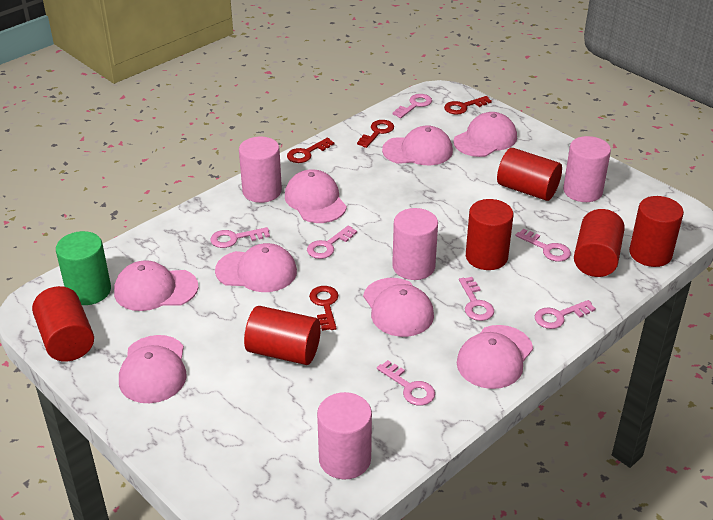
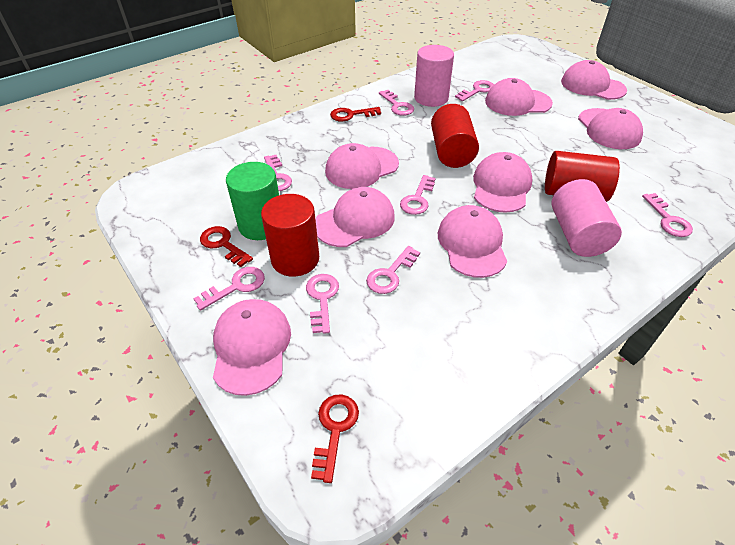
pink cylinder: [239,137,282,203] [317,392,372,479] [392,208,438,280] [563,136,611,202] = 4 -> [414,45,454,107] [551,179,622,257] = 2
pink key: [210,227,270,248] [307,225,357,259] [377,360,435,406] [392,94,432,118] [459,277,494,321] [515,229,571,262] [535,300,596,329] = 7 -> [193,267,265,311] [264,155,292,191] [306,274,339,334] [366,246,420,294] [379,90,414,116] [400,175,436,215] [455,80,494,101] [642,193,693,237] = 8
red cylinder: [32,286,94,362] [244,306,321,365] [466,199,513,270] [497,148,562,201] [574,209,625,277] [629,196,684,267] = 6 -> [261,194,319,277] [431,104,479,168] [545,151,620,202] = 3
red key: [287,138,334,163] [309,286,338,331] [357,120,394,148] [444,96,492,115] = 4 -> [200,226,253,267] [311,394,359,483] [330,107,381,122] = 3

